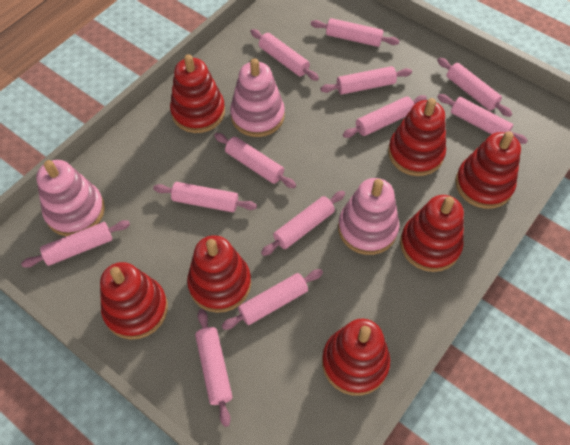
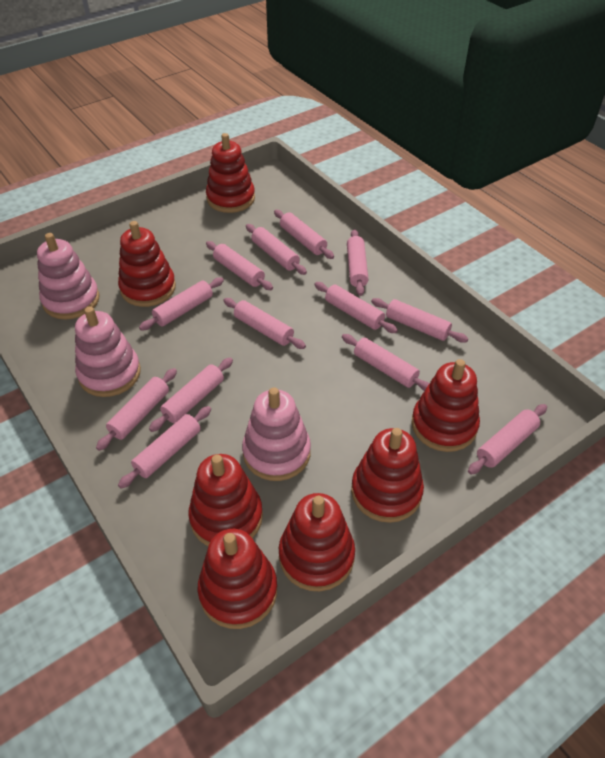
pink rolling pin: [21,220,130,267] [153,182,257,212] [195,309,233,427] [214,133,296,188] [222,269,323,330] [250,29,319,81] [261,191,345,256] [311,18,399,47] [320,66,412,95] [343,95,427,138] [437,58,512,117] [437,94,528,144] = 12 -> [96,368,177,451] [118,406,211,489] [139,277,224,331] [149,358,233,432] [206,241,273,290] [223,298,306,349] [246,224,307,275] [274,210,334,259] [314,282,398,333] [342,334,430,391] [347,229,369,296] [371,298,468,343] [468,404,547,474] = 13

